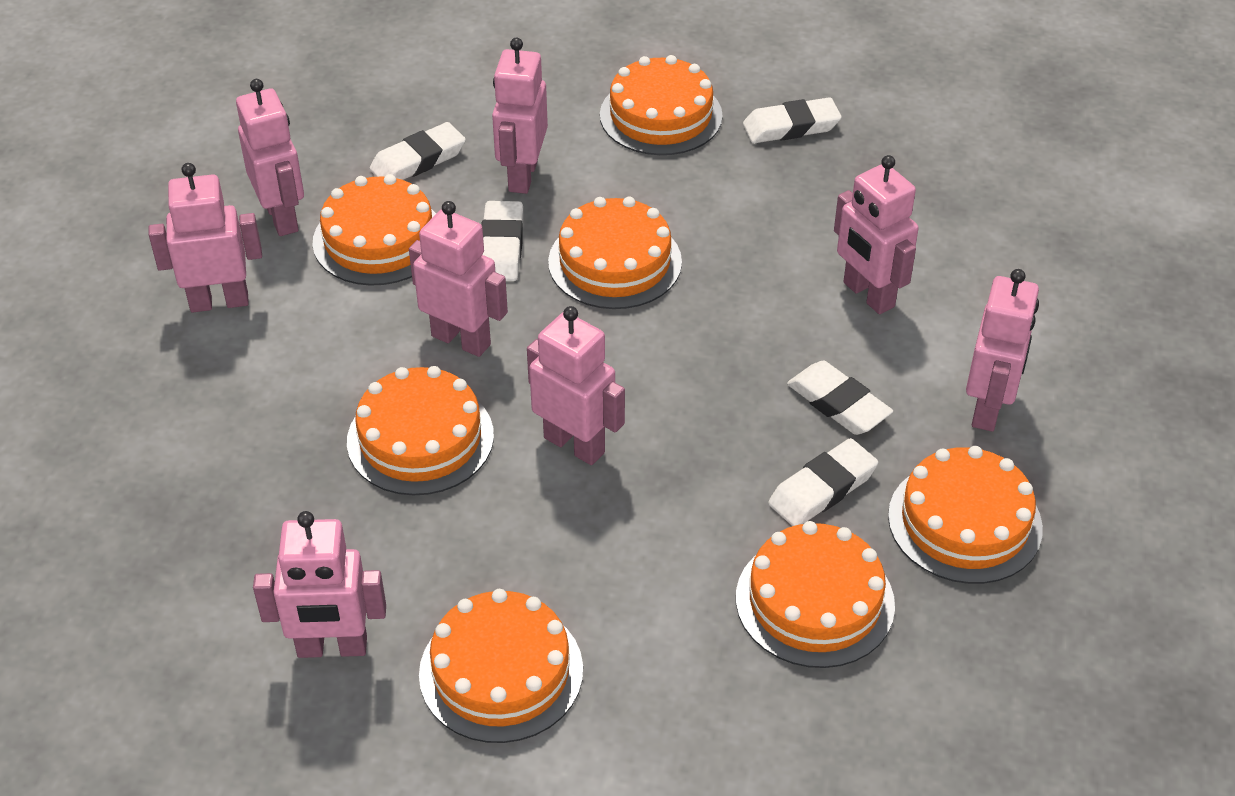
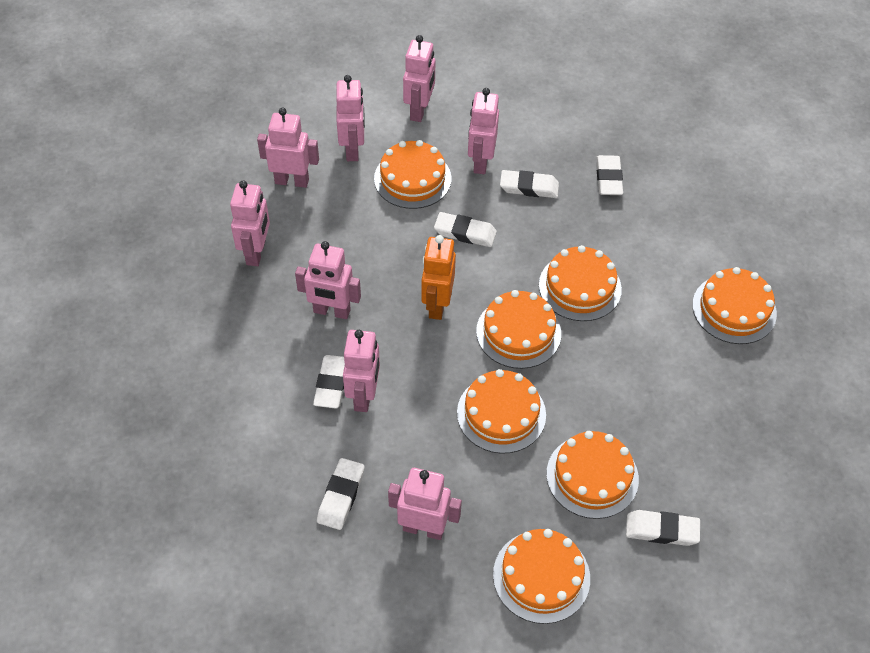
orange robot: none = 0 -> [421,235,456,320] = 1
white eraser: [370,122,466,180] [481,201,523,281] [743,97,842,143] [768,438,878,526] [787,361,893,435] = 5 -> [313,355,345,409] [317,458,365,530] [434,212,497,247] [500,170,559,198] [596,155,623,195] [626,510,700,546] = 6

